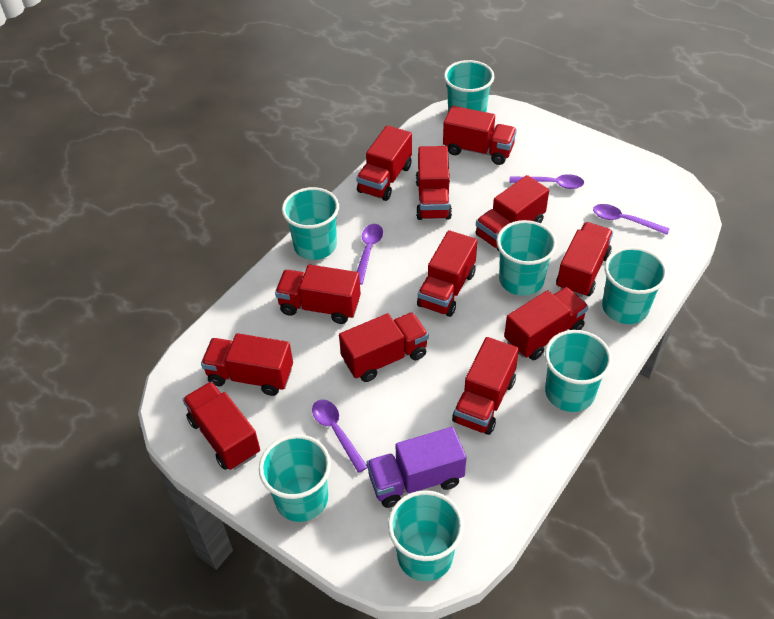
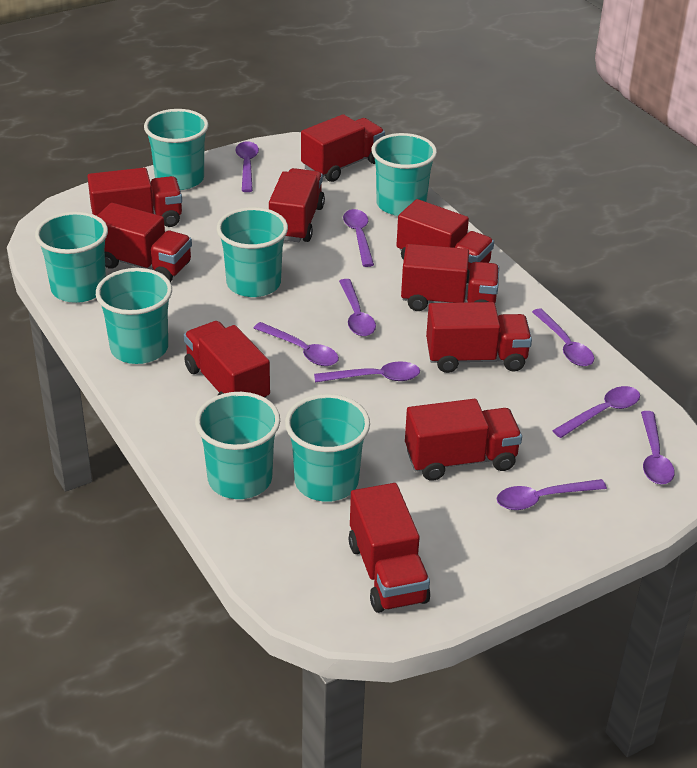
purple spoon: [312,400,367,473] [357,224,383,284] [509,174,584,189] [593,204,670,235] = 4 -> [235,141,259,192] [254,322,339,366] [314,361,420,383] [339,279,376,336] [343,209,374,267] [496,479,607,510] [532,308,594,366] [552,386,640,438] [641,411,675,484] = 9
purple truck: [367,427,466,508] = 1 -> none = 0
red truck: [183,382,260,470] [201,333,293,396] [275,264,361,324] [339,312,429,382] [356,125,412,201] [416,146,452,220] [417,230,477,317] [443,106,517,165] [452,337,519,435] [476,175,549,252] [504,287,589,360] [556,222,613,297] = 12 -> [87,168,182,227] [97,203,192,282] [184,321,270,398] [269,168,325,242] [301,114,385,182] [349,483,430,613] [396,199,494,284] [401,244,499,311] [405,399,522,481] [426,302,532,373] = 10

